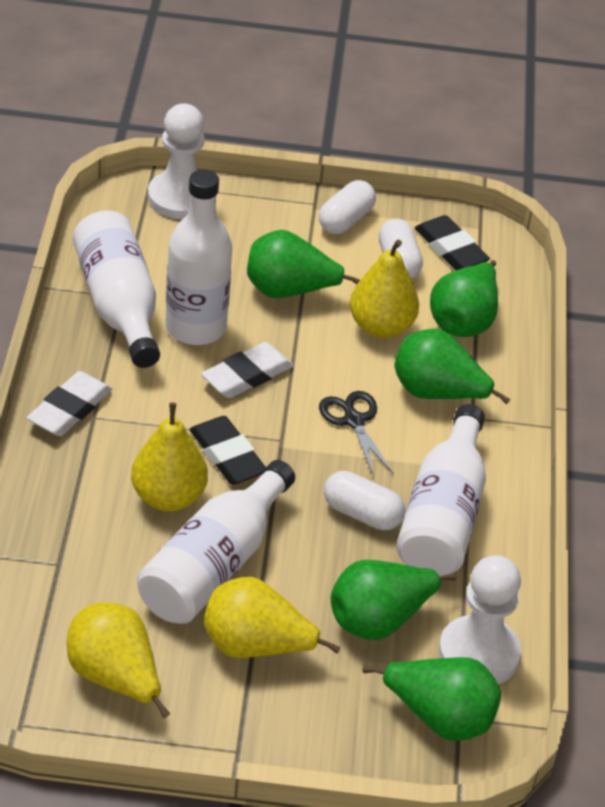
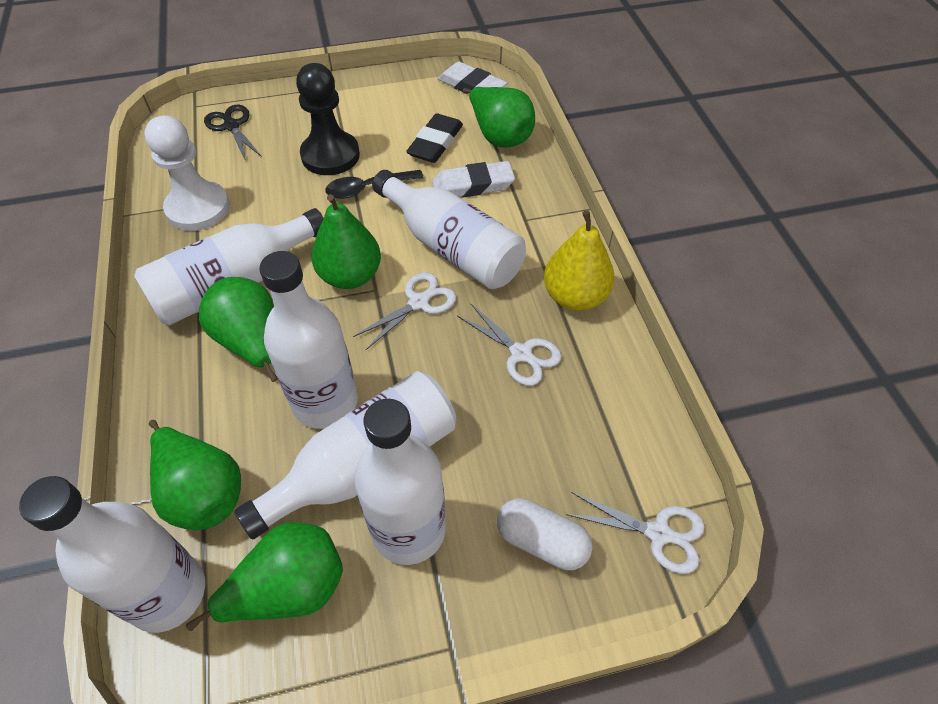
black eraser: [189,416,266,485] [415,215,490,270] = 2 -> [406,113,463,163] = 1
black pawn: none = 0 -> [296,63,360,175] = 1
black spoon: none = 0 -> [325,170,424,199] = 1
white bottle: [73,211,160,368] [137,460,295,624] [165,169,232,345] [396,404,486,576] = 4 -> [19,476,205,633] [134,208,324,325] [234,371,456,540] [259,251,358,429] [354,399,446,565] [372,170,526,289] = 6
white capsule: [319,180,376,234] [324,471,405,530] [378,218,423,279] = 3 -> [497,498,592,570] = 1
white pawn: [148,104,204,219] [438,555,521,685] = 2 -> [144,115,230,231] = 1
white scissors: none = 0 -> [353,272,456,350] [457,304,562,386] [565,492,705,574] = 3
yellow pear: [66,602,170,718] [131,402,208,511] [204,577,341,658] [350,240,419,338] = 4 -> [544,210,615,311] = 1

